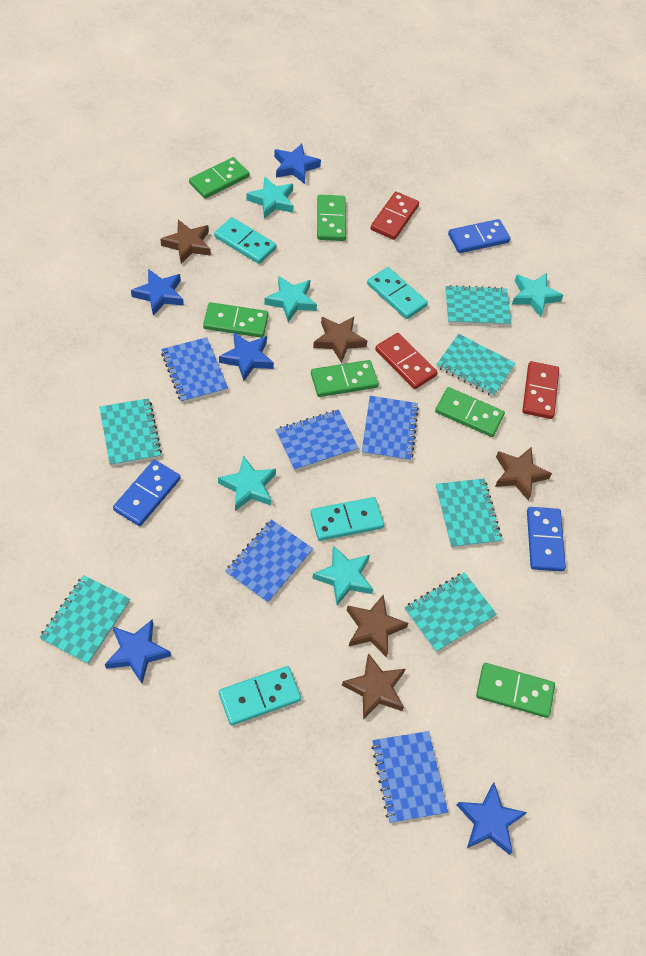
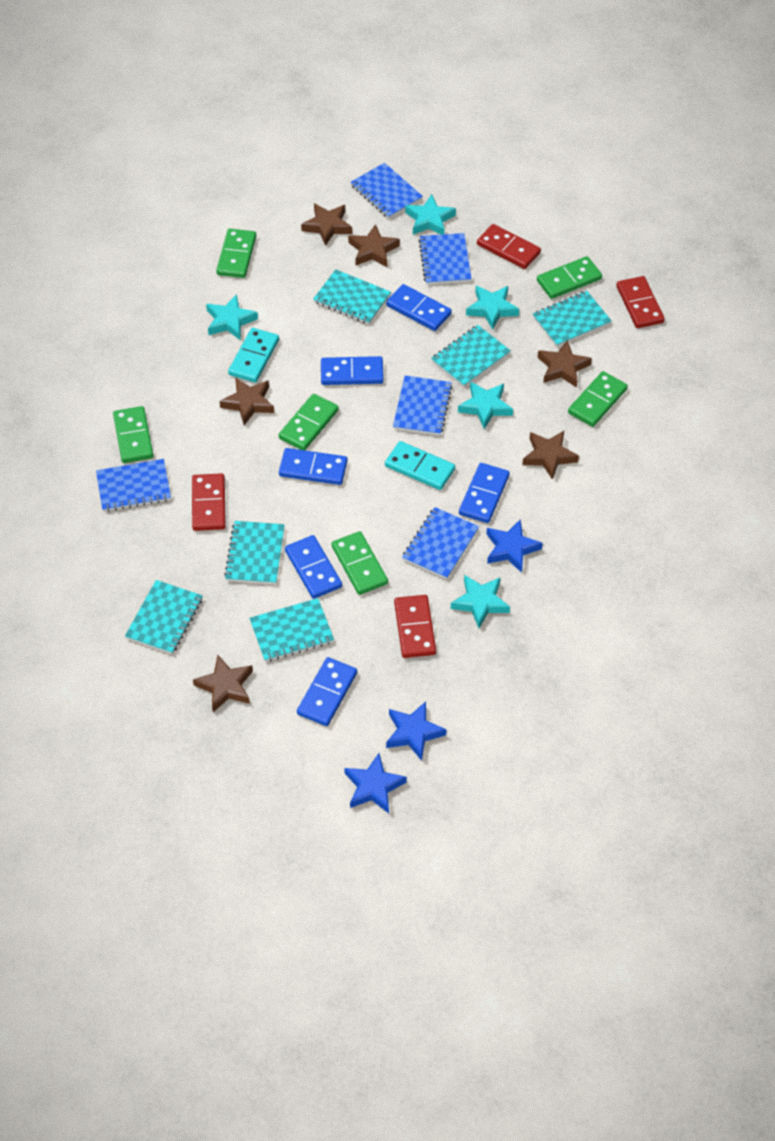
blue domino: [113,460,181,526] [448,219,510,253] [527,507,566,572] = 3 -> [279,448,348,485] [285,535,342,599] [297,657,357,726] [321,356,384,385] [386,284,452,331] [459,463,510,523] = 6
blue star: [105,619,171,684] [131,269,184,316] [219,333,274,381] [274,144,321,184] [457,783,527,855] = 5 -> [344,753,407,813] [386,701,447,761] [486,519,543,573] = 3
brown star: [160,220,211,264] [313,317,367,363] [342,653,405,719] [347,594,408,657] [495,447,552,500] = 5 -> [193,655,253,712] [220,377,274,425] [301,203,352,246] [348,224,400,267] [522,431,579,480] [537,340,592,388] = 6
red domino: [370,192,419,240] [375,333,438,389] [522,361,559,419] = 3 -> [192,473,226,531] [394,595,436,658] [477,224,541,269] [616,276,665,328] = 4
turquoise domino: [214,217,277,264] [219,666,301,726] [310,497,384,541] [367,267,428,319] = 4 -> [228,328,279,382] [385,441,455,490] = 2

